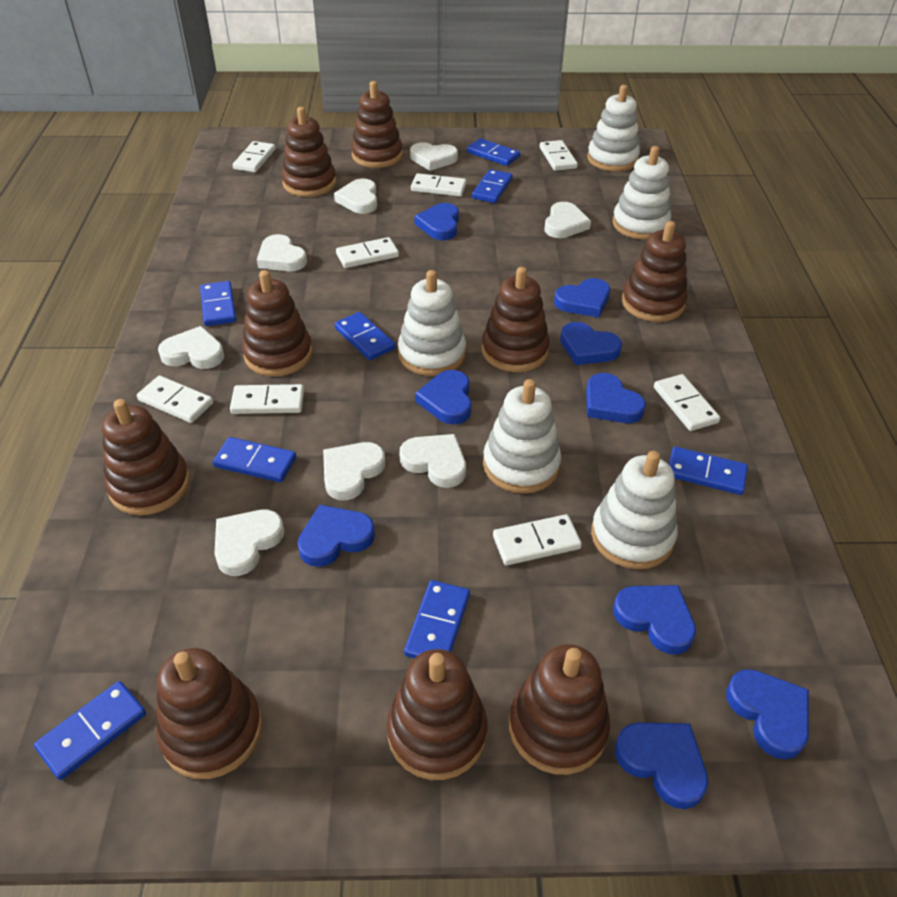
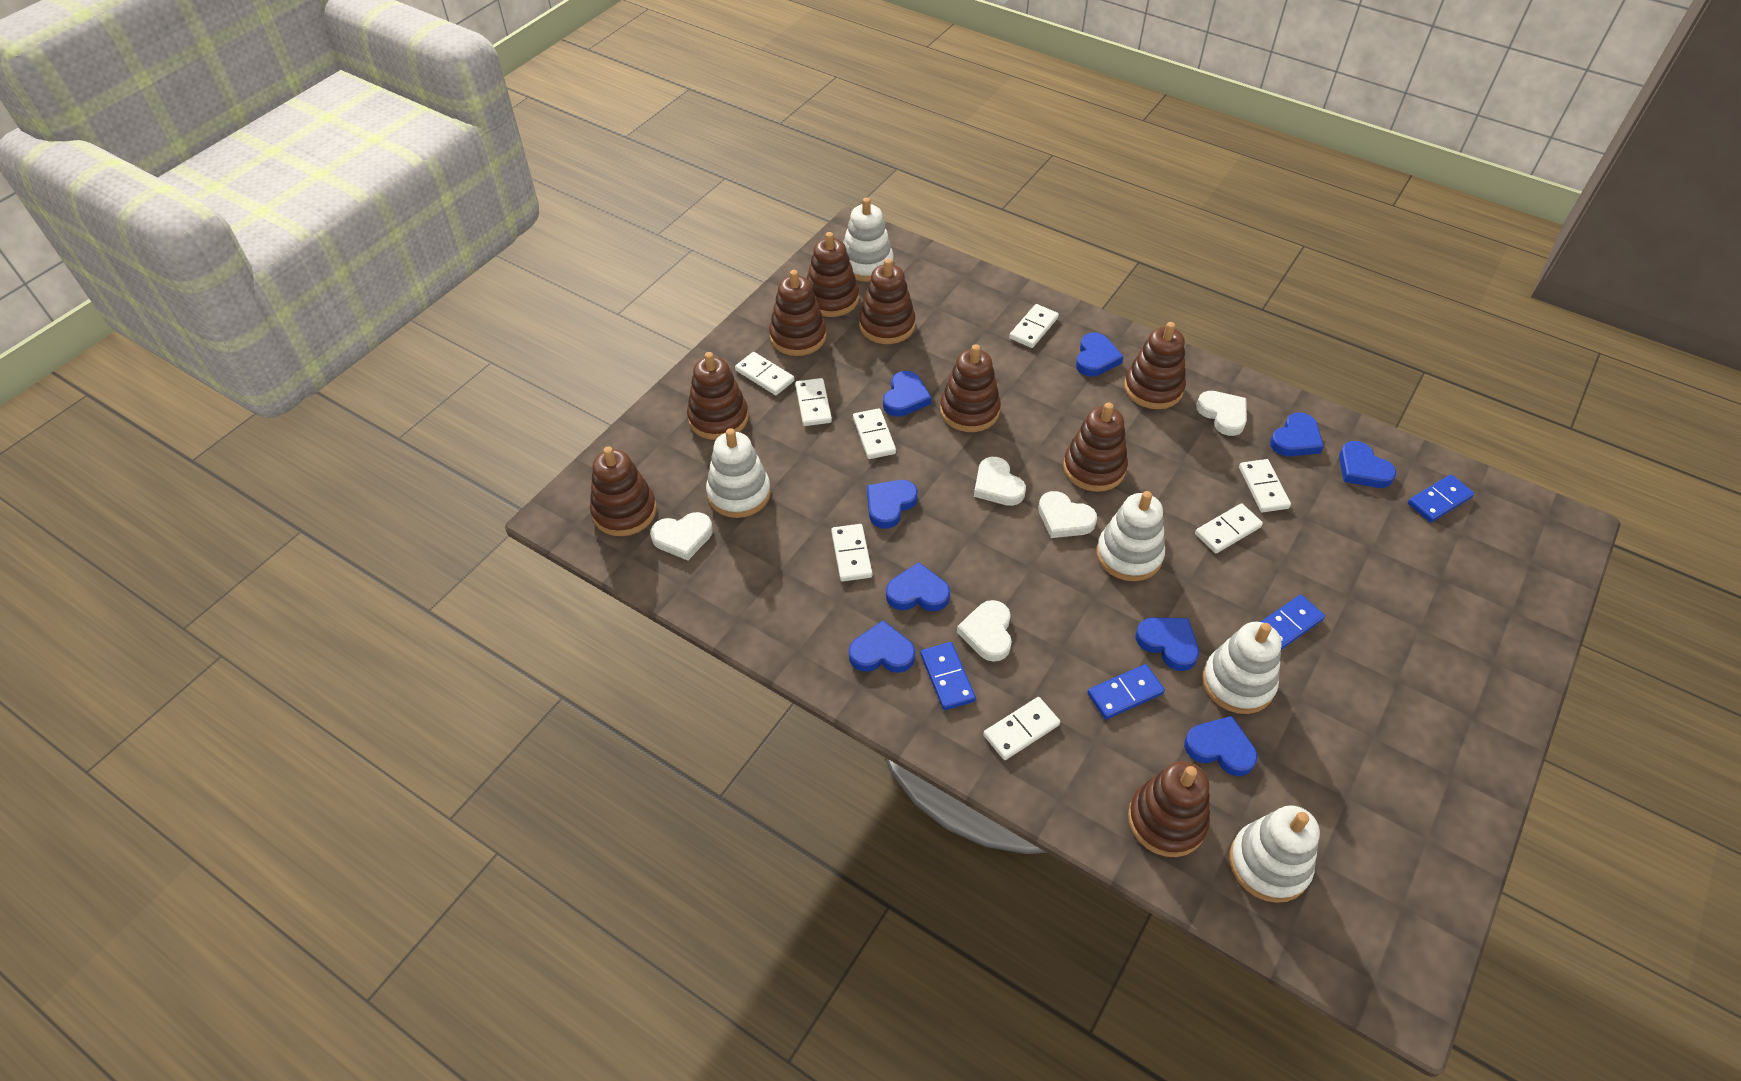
blue domino: [34,681,146,780] [200,281,236,326] [213,437,296,483] [334,312,396,360] [404,580,470,659] [467,138,520,166] [472,169,513,203] [669,447,748,495] = 8 -> [920,642,976,710] [1087,664,1165,720] [1261,595,1325,650] [1408,475,1474,522] = 4
white heart: [158,326,224,369] [214,510,284,576] [257,234,307,271] [323,442,385,500] [334,178,377,214] [400,434,466,488] [410,142,458,171] [545,202,591,238] = 8 -> [650,512,713,560] [957,600,1012,662] [974,457,1026,506] [1038,491,1097,538] [1196,391,1247,436] = 5

